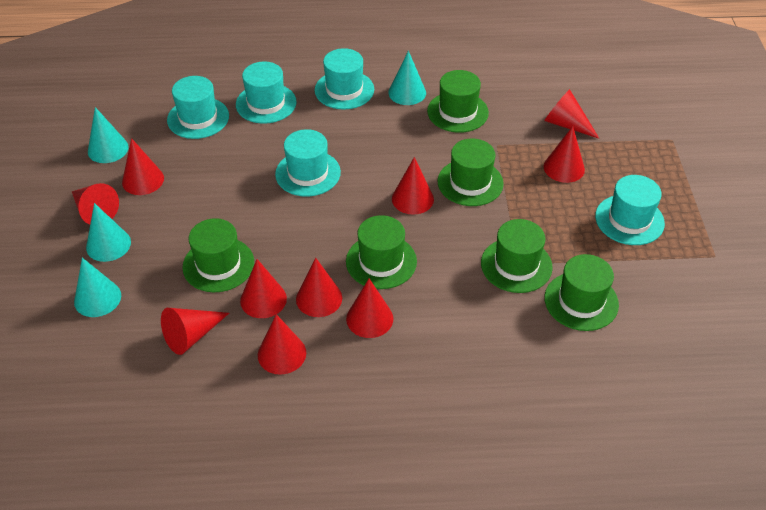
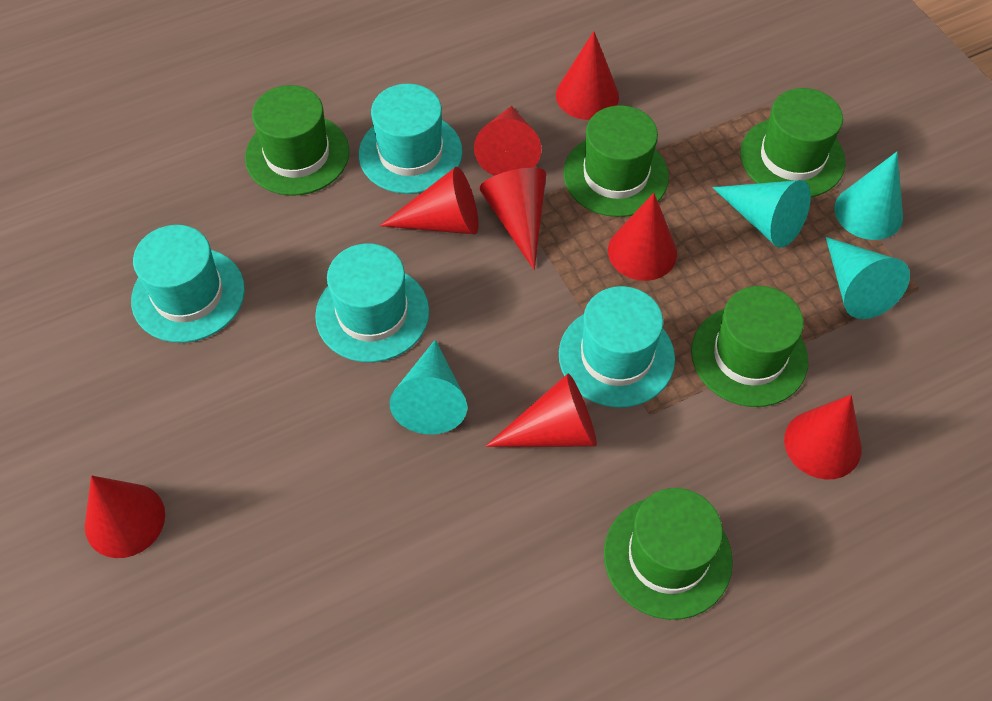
green hat: [182,218,254,292] [346,215,417,289] [427,70,489,133] [438,138,504,206] [481,219,553,293] [544,254,619,331] = 6 -> [245,85,349,196] [563,105,669,217] [604,488,733,620] [691,286,808,407] [740,88,846,197] = 5
red cone: [72,183,119,225] [122,138,164,195] [161,308,229,355] [240,259,287,318] [258,314,306,375] [296,258,342,317] [346,278,393,338] [392,157,434,215] [544,89,599,139] [544,126,585,183] = 10 -> [85,475,165,558] [379,167,479,234] [474,106,541,176] [479,168,546,270] [485,373,597,447] [556,31,619,120] [608,193,677,281] [784,395,862,480] = 8
turquoise hat: [167,76,229,139] [236,62,297,124] [275,129,341,197] [315,48,374,110] [595,175,665,245] = 5 -> [131,225,245,343] [315,243,429,362] [359,84,463,194] [559,286,675,407] = 4

